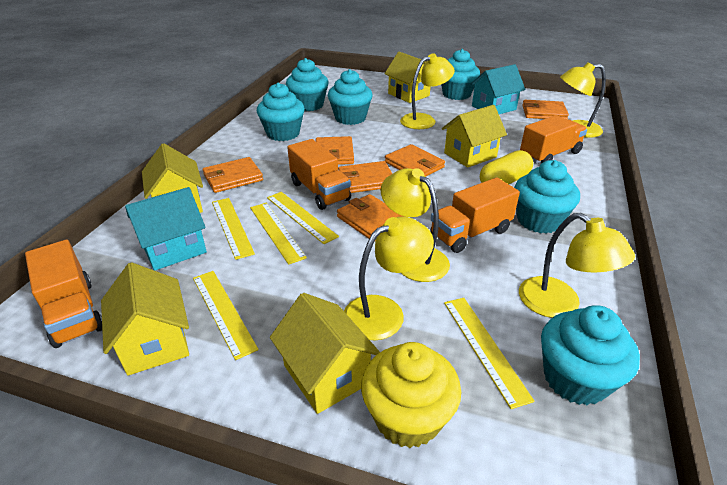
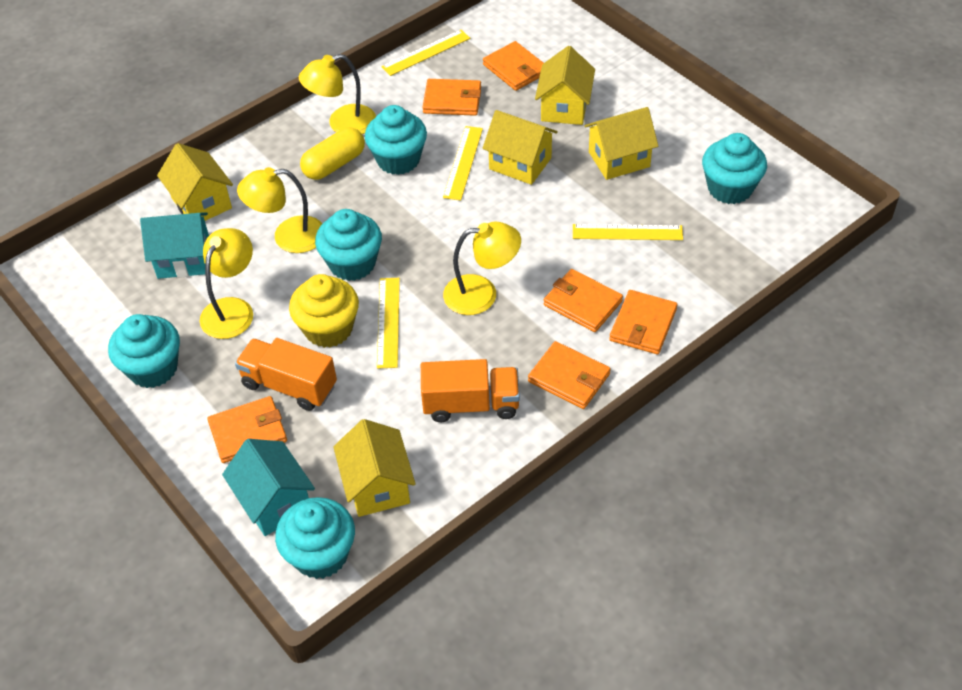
orange truck: [25,240,102,348] [287,139,351,210] [431,177,520,253] [520,115,587,164] = 4 -> [235,338,337,411] [421,359,520,422] = 2
turquoise cupcake: [257,83,305,141] [286,58,329,111] [328,69,373,125] [441,49,480,100] [514,160,580,234] [541,306,640,405] = 6 -> [108,314,180,388] [275,497,355,579] [315,209,382,281] [365,105,427,175] [702,133,767,204] = 5
yellow lamp: [344,216,434,340] [381,168,450,282] [400,53,455,129] [519,213,635,318] [560,62,606,138] = 5 -> [199,228,253,339] [237,167,322,253] [299,54,376,134] [443,222,521,315] = 4
yellow ruler: [193,271,259,360] [212,198,255,260] [250,203,307,265] [267,192,339,244] [444,298,535,409] = 5 -> [377,278,400,369] [381,30,470,76] [443,126,483,200] [573,224,683,240] = 4

